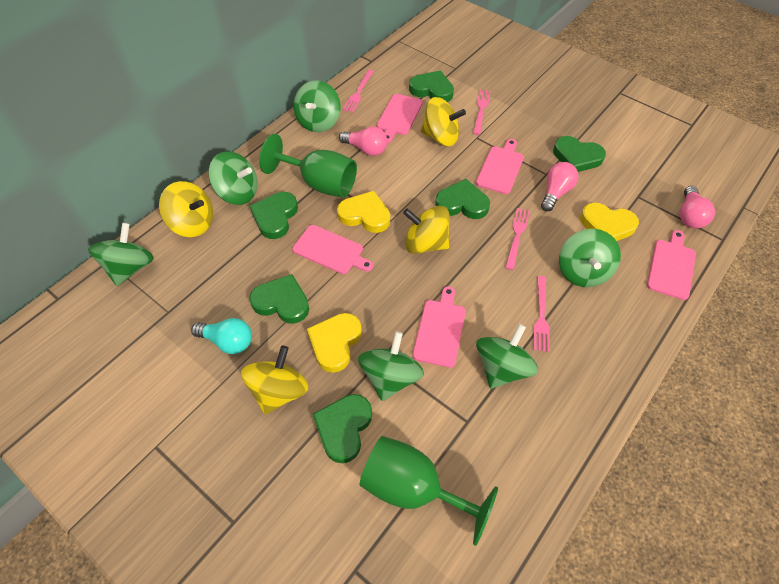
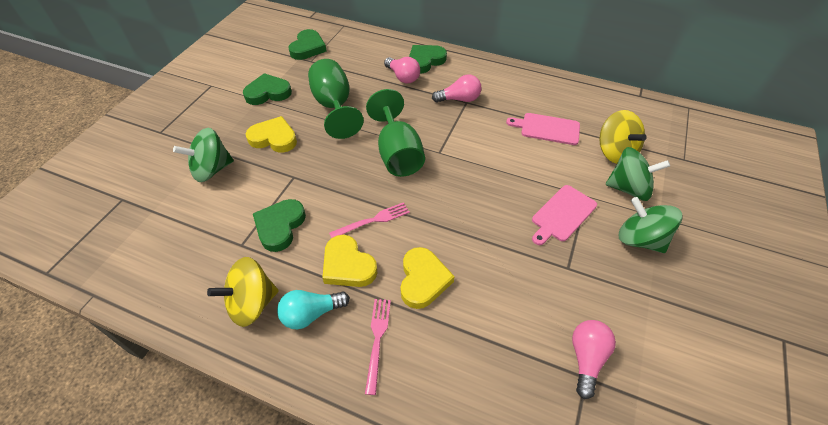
green heart: [249,274,309,324] [250,192,298,239] [313,394,372,463] [409,71,454,102] [435,179,490,219] [553,136,606,172] = 6 -> [243,73,292,105] [253,199,306,252] [288,29,327,60] [409,45,447,74] = 4
green spinning top: [88,223,154,286] [209,151,258,205] [293,80,341,132] [358,331,424,401] [476,324,538,389] [559,229,621,287] = 6 -> [173,128,234,182] [605,147,670,201] [619,197,682,253] = 3
pink cutting board: [292,225,373,274] [377,94,423,143] [413,286,466,368] [476,139,524,194] [647,230,696,300] = 5 -> [506,113,580,145] [532,185,597,245] = 2
pink fork: [342,70,374,113] [473,90,491,135] [505,208,530,270] [534,276,550,352] = 4 -> [329,202,410,238] [365,299,391,395] = 2
yellow spinning top: [159,181,213,237] [241,346,309,415] [403,206,449,254] [421,97,466,146] = 4 -> [207,257,279,327] [599,110,647,164] = 2

